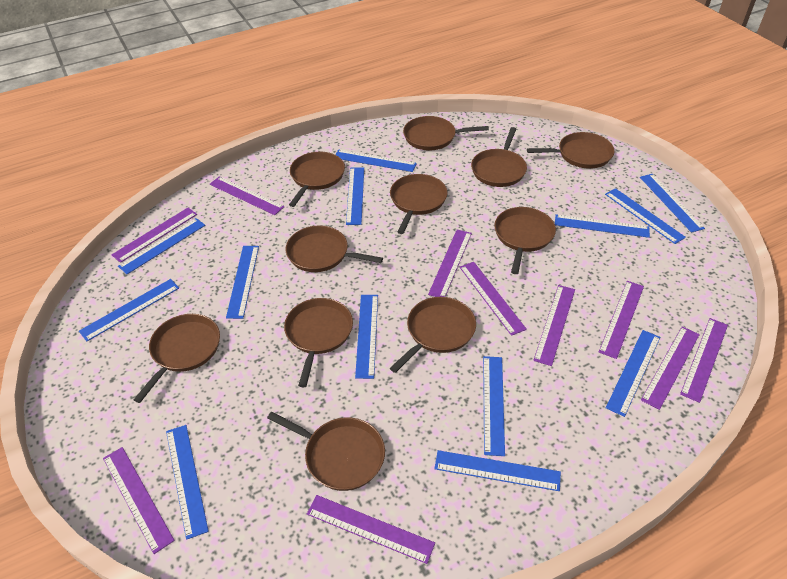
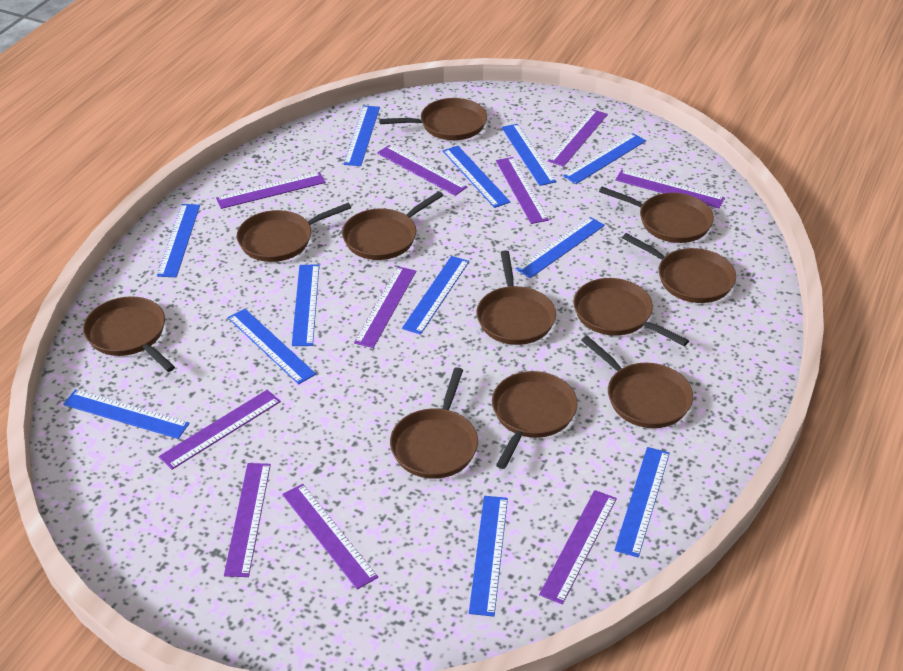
blue ruler: [79,279,179,342] [118,218,205,274] [166,425,209,540] [226,246,259,319] [335,149,417,172] [346,167,364,225] [355,295,378,379] [434,450,561,491] [483,356,505,456] [555,214,650,238] [605,188,686,244] [606,330,660,417] [640,174,705,233] = 13 -> [63,389,190,439] [157,204,200,277] [228,309,316,384] [292,264,319,346] [344,105,380,166] [402,256,469,335] [443,146,510,208] [469,496,508,617] [502,124,557,186] [516,217,605,278] [563,133,646,184] [614,447,670,557] = 12

